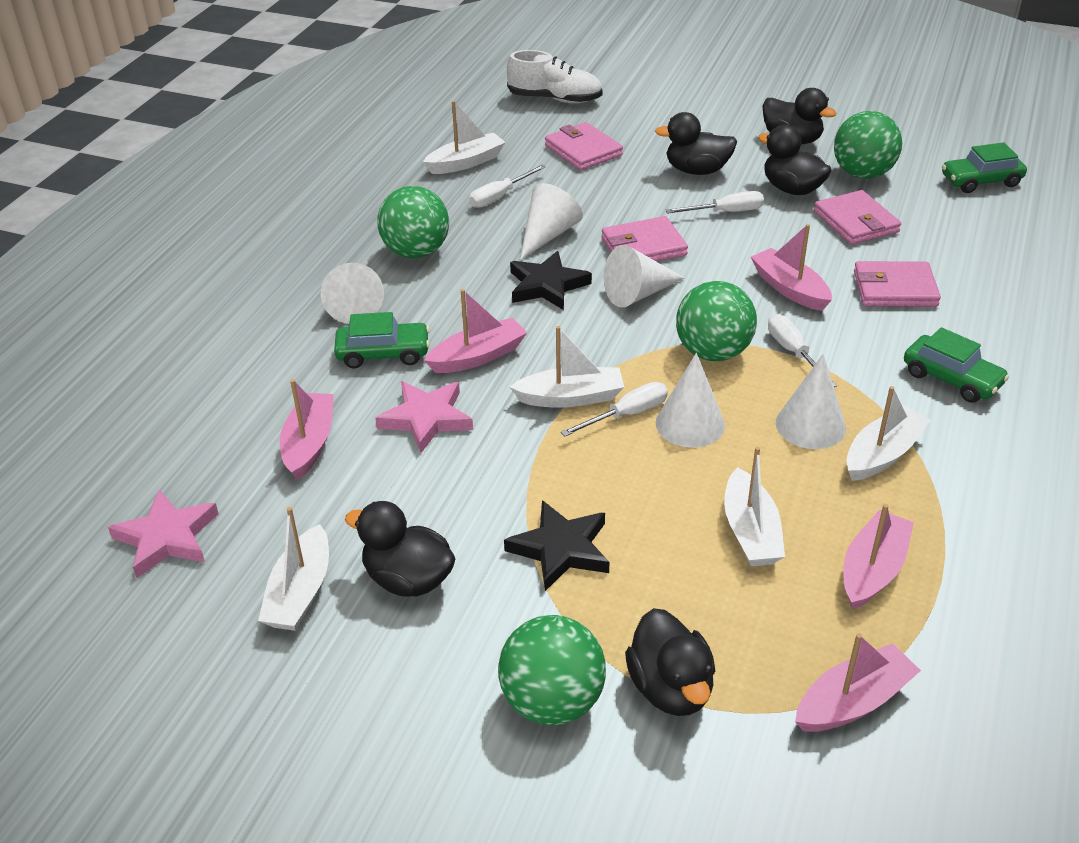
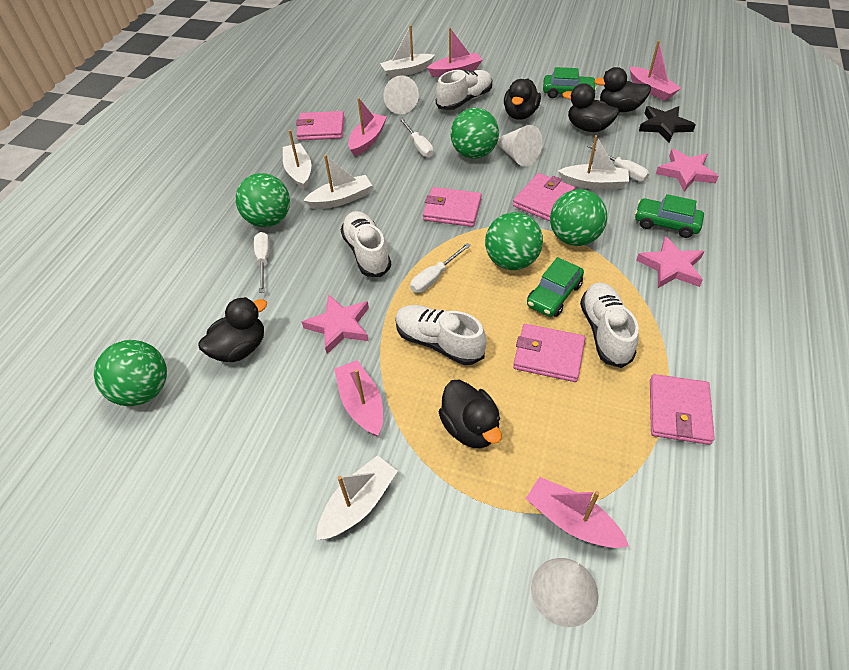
black star: [504,500,609,591] [510,251,592,310] = 2 -> [639,106,696,143] = 1
green ball: [377,186,449,258] [498,615,606,725] [676,281,757,361] [834,111,902,179] = 4 -> [94,340,167,406] [236,173,290,227] [451,108,499,159] [485,212,543,270] [550,189,607,246] = 5
pink star: [108,490,219,578] [375,381,473,453] = 2 -> [302,294,369,354] [636,236,704,288] [656,149,718,191] = 3
pink wallet: [545,122,623,170] [602,216,688,261] [814,190,901,245] [854,261,941,307] = 4 -> [296,111,344,140] [423,187,482,227] [513,173,575,221] [513,324,585,382] [650,374,715,445] = 5
white cone: [321,263,384,324] [520,183,583,260] [604,245,684,308] [656,353,725,448] [776,354,846,449] = 5 -> [384,76,419,114] [497,125,542,167] [531,558,599,627] = 3
white shoe: [507,50,602,103] = 1 -> [341,211,391,277] [395,305,487,365] [436,69,492,110] [580,283,639,368] = 4

